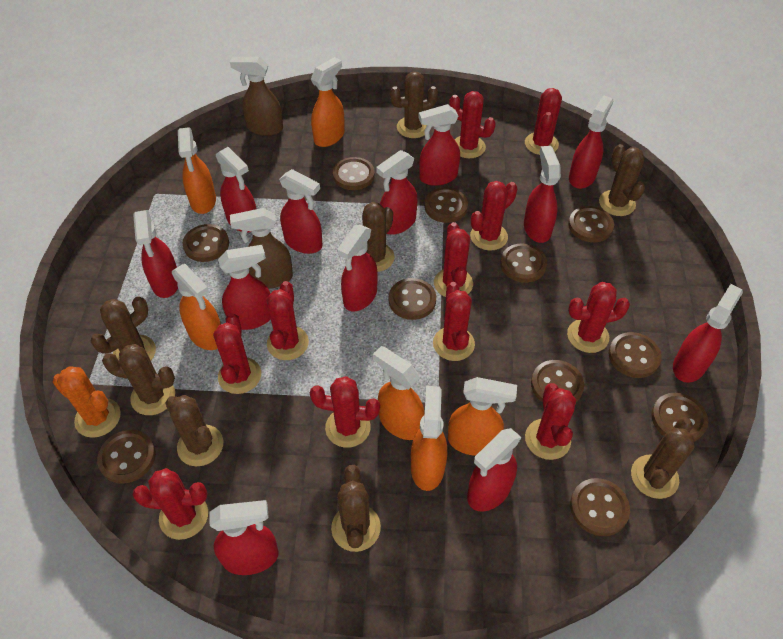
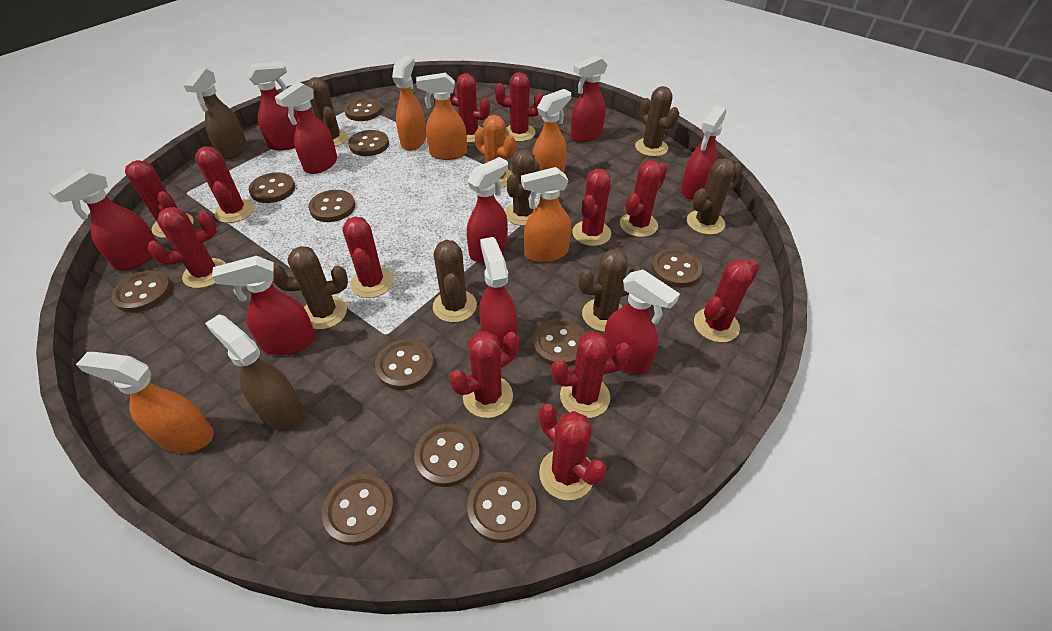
brown cactus: [91,296,156,360] [102,344,175,415] [165,395,223,466] [331,465,381,552] [362,202,395,272] [390,72,438,138] [599,144,645,216] [631,418,694,499] = 8 -> [273,246,348,330] [307,77,348,147] [433,240,477,322] [505,150,540,226] [578,249,641,332] [635,86,679,157] [687,158,743,235] = 7
orange spray bottle: [172,264,221,350] [178,127,216,214] [311,57,345,147] [373,346,424,440] [411,386,447,491] [448,377,517,456] = 6 -> [76,352,214,453] [392,56,426,151] [416,73,467,160] [521,167,571,262] [532,89,571,173] = 5
red cactus: [132,468,208,540] [213,313,261,394] [266,281,309,360] [310,376,380,448] [433,282,475,361] [434,222,473,297] [449,91,496,158] [470,181,517,250] [525,88,562,155] [525,383,576,460] [567,282,630,353] = 11 -> [125,160,194,238] [148,207,226,288] [195,147,254,223] [342,217,393,298] [450,73,490,143] [450,331,519,418] [495,72,543,142] [539,404,607,500] [551,331,632,418] [572,169,611,246] [620,160,667,237] [694,259,759,343] = 12
red spray bottle: [133,210,178,298] [209,500,279,575] [216,147,256,233] [218,245,271,330] [279,169,323,254] [337,225,378,311] [376,150,418,235] [418,104,460,186] [467,428,521,511] [524,146,561,243] [569,95,613,189] [673,284,743,383] = 12 -> [48,169,157,270] [212,256,316,355] [247,62,298,151] [275,81,337,174] [467,157,508,262] [480,237,517,349] [571,55,607,142] [604,269,680,374] [681,106,726,200] = 9

